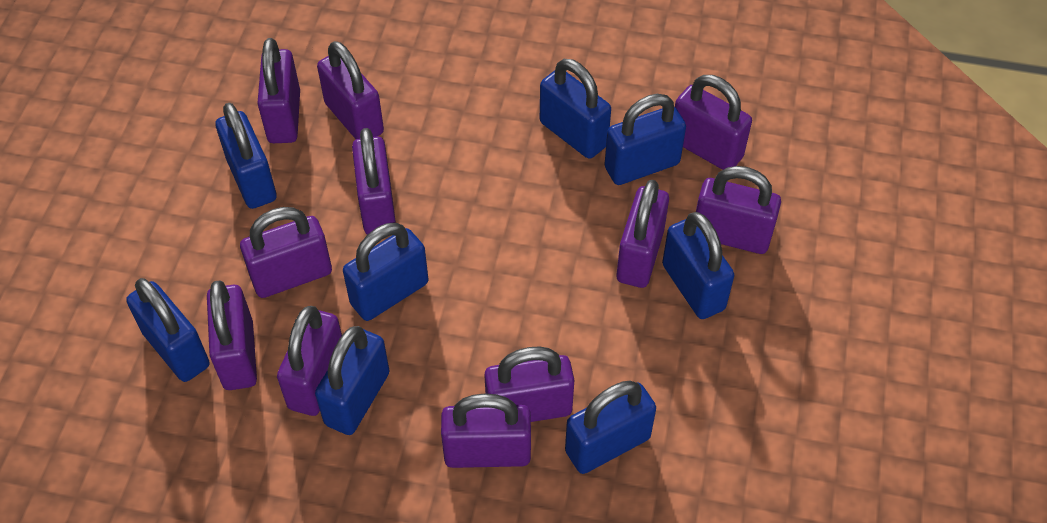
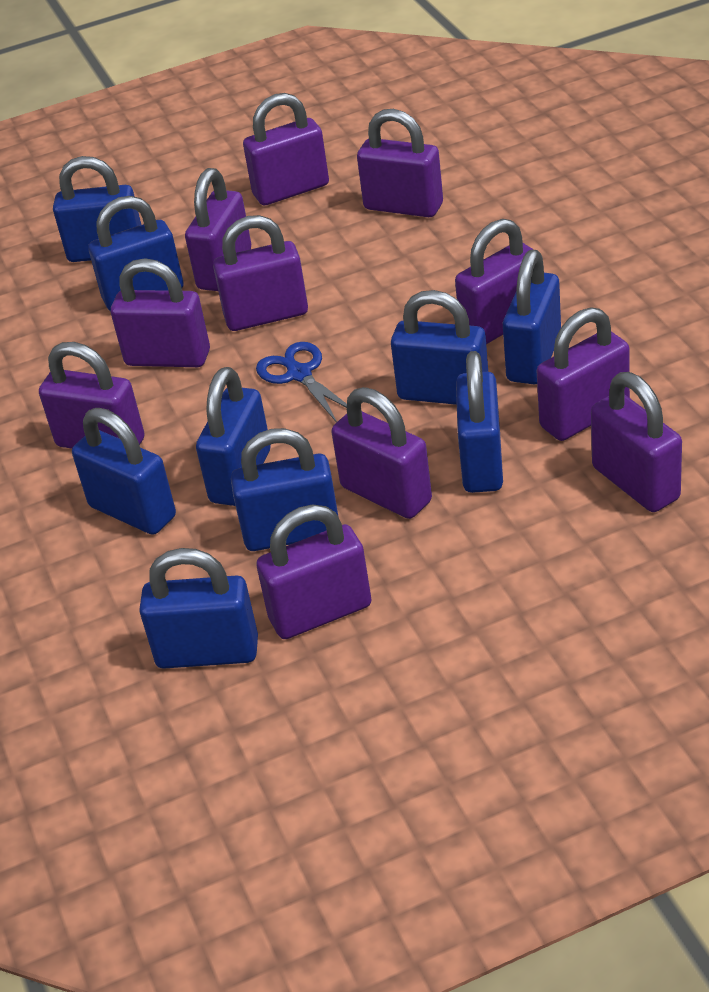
blue padlock: [126,278,210,382] [215,103,277,209] [315,326,390,435] [343,222,428,321] [540,59,611,159] [565,380,656,474] [605,94,686,185] [662,212,734,319] = 8 -> [53,156,141,262] [72,408,176,535] [88,196,183,311] [139,548,258,669] [196,367,271,506] [231,428,339,551] [391,290,488,405] [456,351,503,493] [503,250,561,384] = 9
blue scissors: none = 0 -> [256,342,347,423] = 1

